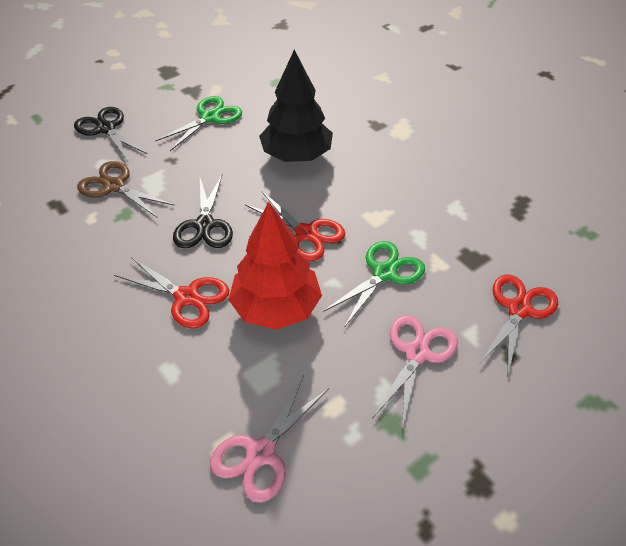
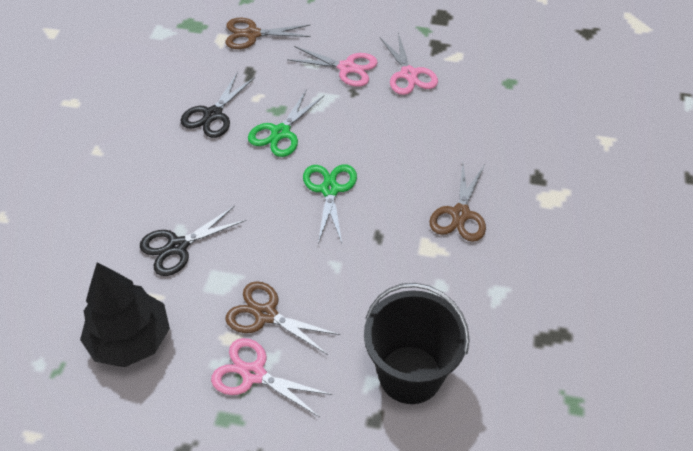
black bucket: none = 0 -> [364,283,470,404] = 1
brown scissors: [77,161,175,218] = 1 -> [225,281,340,355] [226,18,311,49] [429,163,486,242] = 3
pink scissors: [210,375,329,503] [373,315,458,429] = 2 -> [211,338,332,417] [287,46,378,87] [380,33,438,95] = 3
red scissors: [114,257,229,329] [245,192,345,261] [479,275,558,374] = 3 -> none = 0
red tree: [228,202,322,330] = 1 -> none = 0

